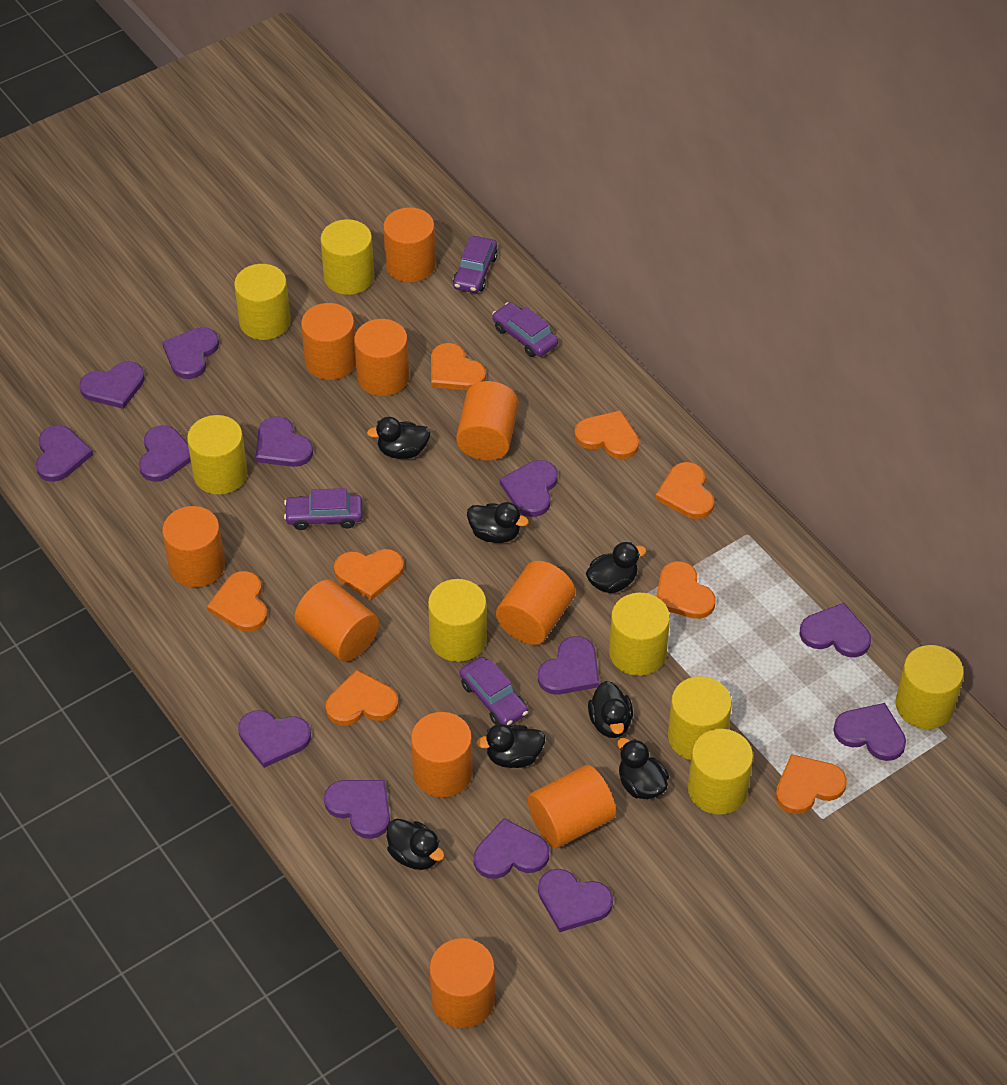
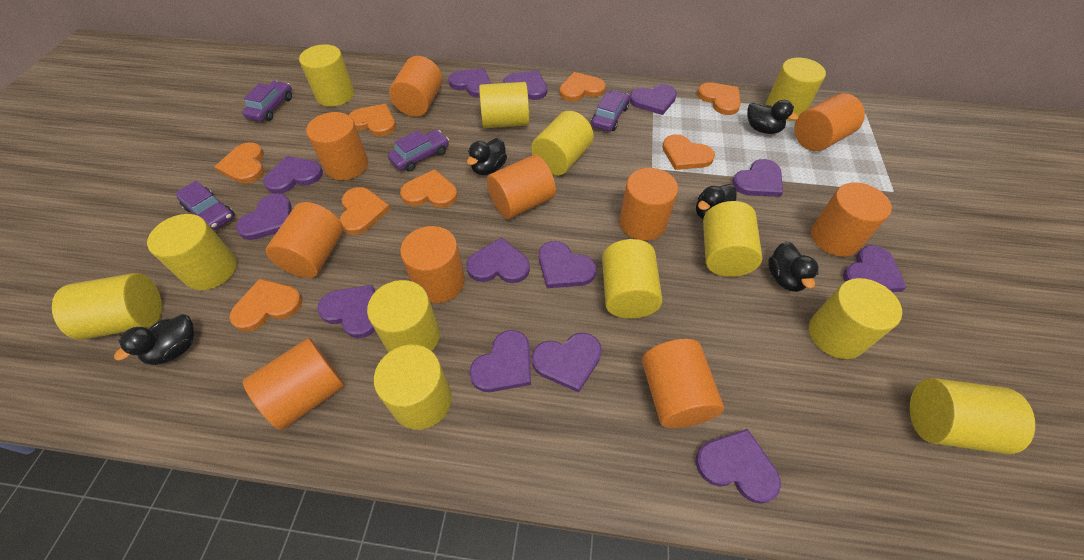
black duck: [367,417,431,459] [387,819,444,870] [467,502,529,543] [476,724,545,768] [586,542,646,593] [588,681,633,738] [617,738,669,799] = 7 -> [114,314,194,365] [467,138,507,175] [696,184,737,219] [747,100,799,134] [768,241,819,292] = 5
yellow cylinder: [187,415,248,495] [234,264,291,340] [320,219,374,295] [428,579,487,662] [609,593,670,676] [668,676,732,760] [688,729,753,815] [895,645,964,729] = 8 -> [52,273,162,340] [147,214,237,290] [299,44,355,107] [367,280,440,353] [374,345,452,430] [479,82,529,128] [531,111,594,175] [602,239,662,318] [703,201,762,277] [766,58,826,121] [809,278,902,359] [910,378,1035,454] = 12

